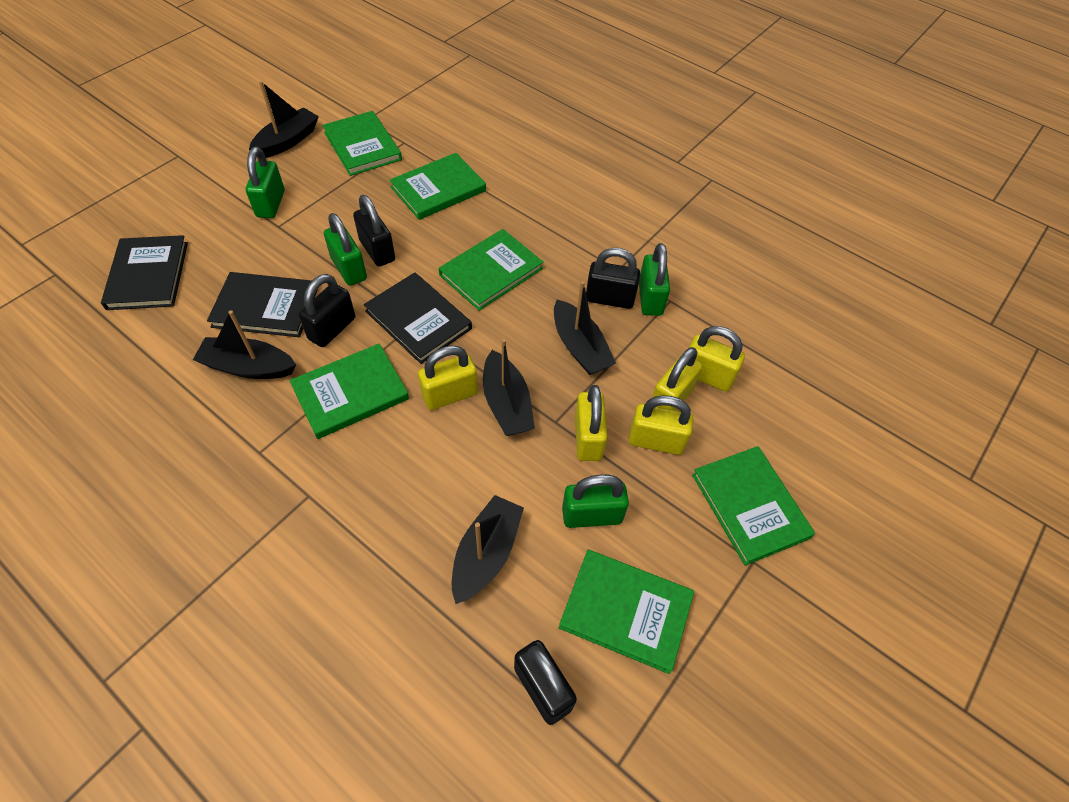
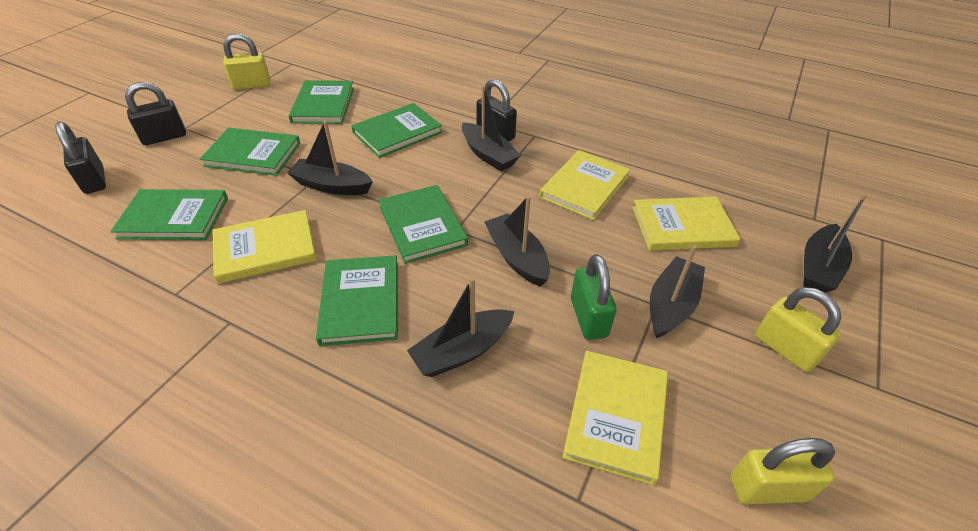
black boat: [193,310,296,379] [249,81,319,158] [452,495,524,604] [483,339,535,436] [554,281,616,375] = 5 -> [287,120,373,195] [407,278,515,377] [462,86,521,171] [484,196,550,287] [650,245,705,338] [803,193,868,293] = 6
black book: [101,235,188,310] [207,272,318,337] [364,272,472,364] = 3 -> none = 0
black padlock: [299,274,355,347] [353,195,395,267] [514,640,577,725] [586,248,640,309] = 4 -> [55,122,106,194] [125,82,186,145] [476,79,517,142] = 3
green padlock: [246,147,285,218] [324,213,367,286] [562,474,629,528] [639,243,670,316] = 4 -> [571,254,617,340] = 1
yellow book: none = 0 -> [213,210,317,284] [540,150,630,220] [562,351,668,485] [632,197,740,251] = 4
yellow padlock: [418,345,478,410] [575,385,608,461] [629,395,693,455] [652,347,702,410] [689,326,745,392] = 5 -> [223,33,270,90] [731,438,835,504] [755,287,842,372] = 3

